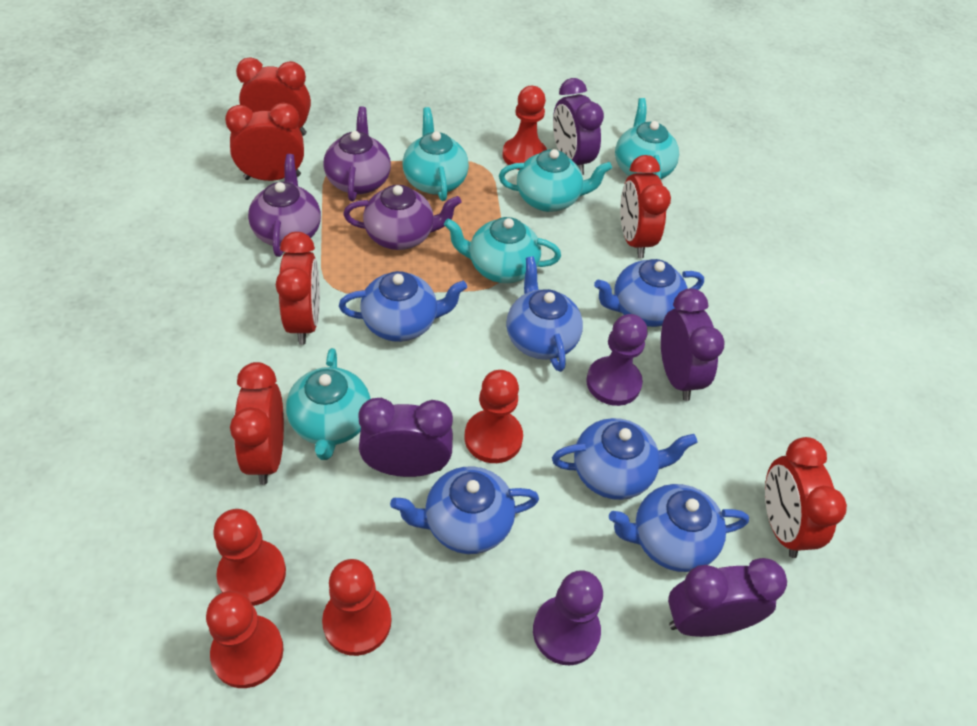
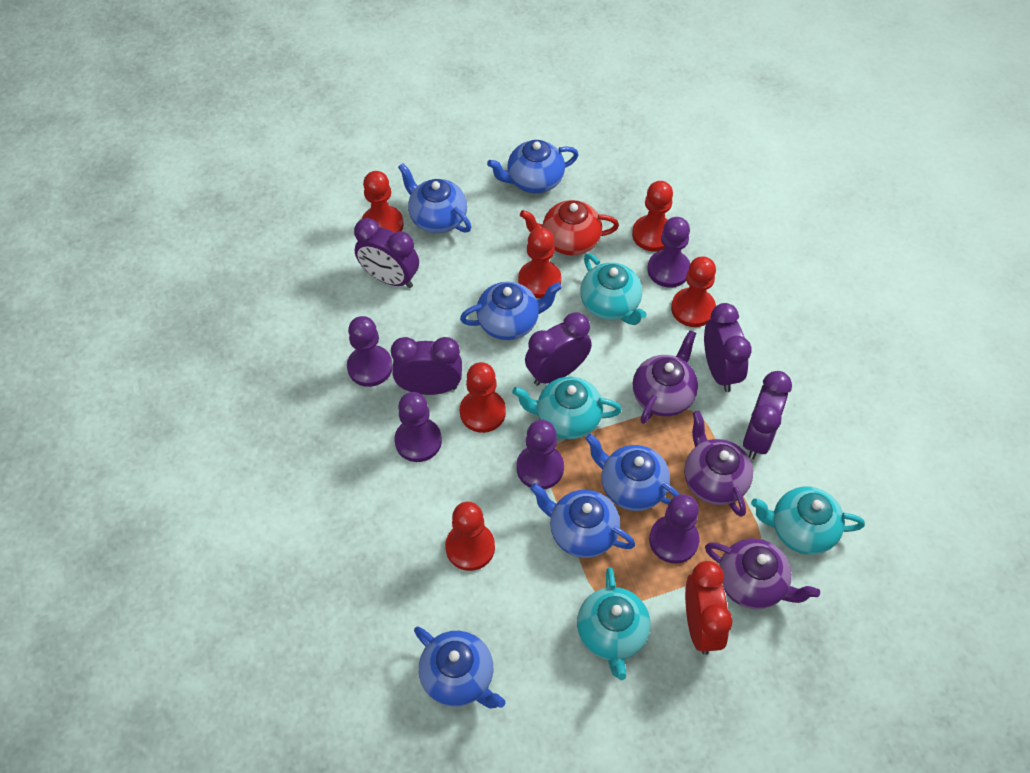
purple clock: [358,398,453,477] [553,78,604,175] [661,288,725,401] [668,558,787,637] = 4 -> [354,218,419,288] [391,337,462,395] [525,312,592,386] [704,303,752,392] [743,371,792,459] = 5
purple pawn: [533,570,603,665] [586,314,648,406] = 2 -> [347,316,393,387] [394,392,442,462] [517,420,564,489] [647,217,690,288] [649,494,699,564] = 5
red clock: [225,103,304,181] [230,362,284,485] [236,58,311,136] [276,232,320,345] [620,155,671,258] [765,437,847,558] = 6 -> [685,561,732,655] = 1
red pawn: [206,591,284,688] [213,509,286,606] [322,559,392,656] [465,370,523,463] [502,86,547,170] = 5 -> [362,171,404,233] [445,502,495,571] [460,362,506,433] [518,228,561,298] [632,181,673,252] [671,256,716,327] = 6
red teapot: none = 0 -> [520,200,619,256] = 1
turquoise teapot: [286,348,371,460] [402,107,469,201] [444,217,561,283] [499,149,612,212] [615,98,679,179] = 5 -> [512,377,622,439] [577,568,650,680] [580,253,647,325] [751,487,865,555] = 4

